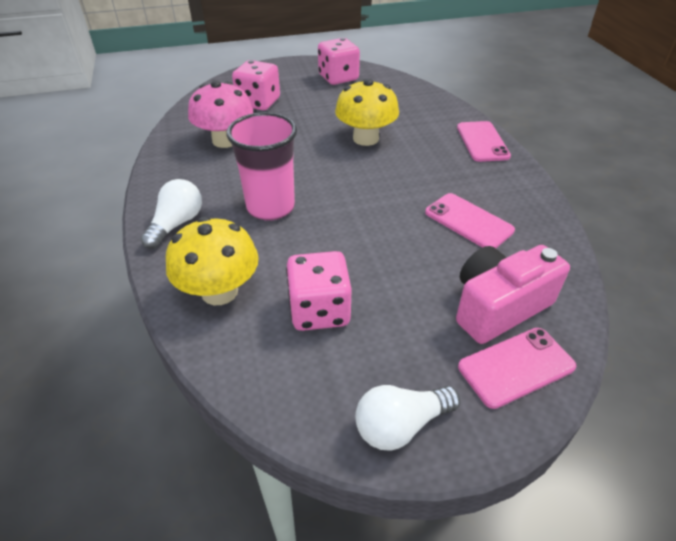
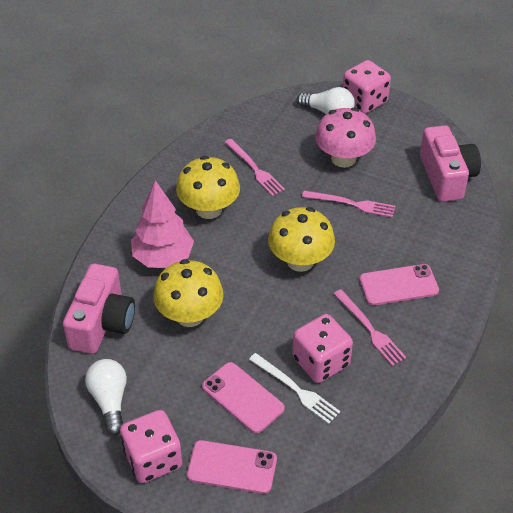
pink camera: [456,245,570,344] = 1 -> [63,264,135,354] [420,125,481,202] = 2
pink cup: [226,112,297,221] = 1 -> none = 0
pink fork: none = 0 -> [224,139,285,196] [302,191,395,218] [334,289,406,366] = 3
pink tree: none = 0 -> [131,180,194,268] = 1
white fork: none = 0 -> [249,353,340,424] = 1
yellow mushroom: [166,217,259,305] [335,79,399,146] = 2 -> [153,259,224,327] [176,156,240,219] [268,207,335,272] = 3

